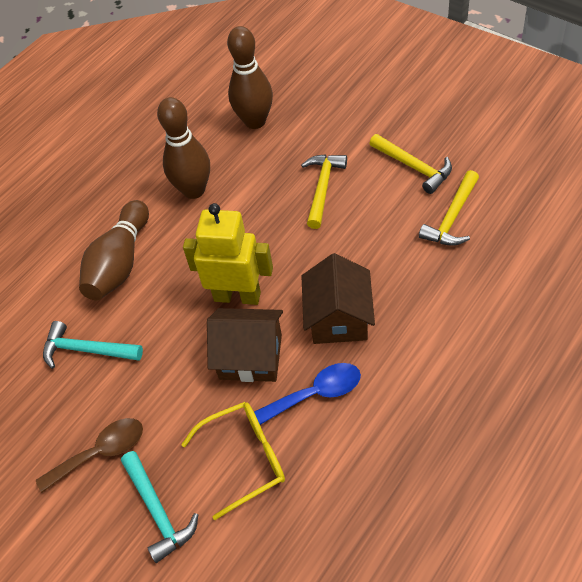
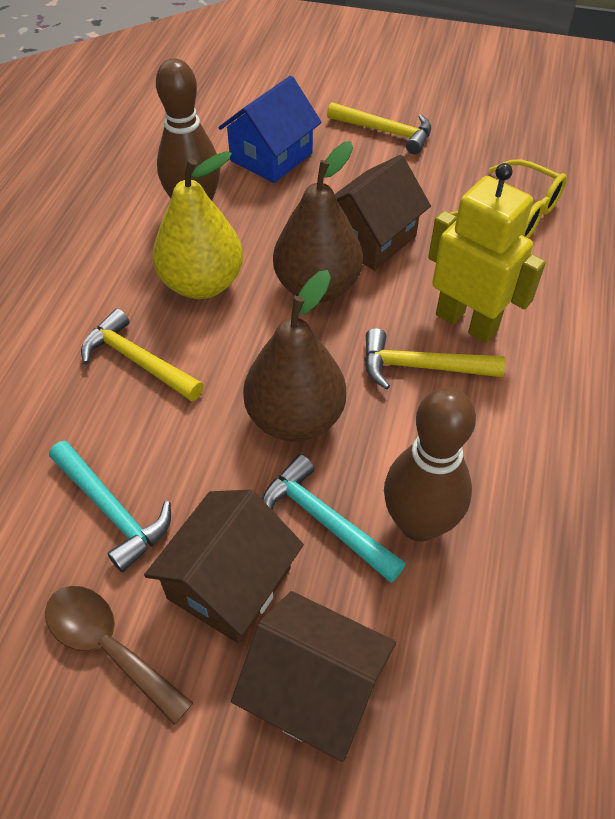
blue house: none = 0 -> [218,76,322,183] = 1
blue spoon: [254,363,361,425] = 1 -> none = 0
brown bowling pin: [79,200,149,300] [157,97,210,199] [227,26,273,129] = 3 -> [156,58,220,201] [384,387,476,542] = 2
brown house: [207,308,283,382] [301,253,375,344] = 2 -> [144,490,304,644] [231,591,396,762] [335,155,431,271] = 3
brown pear: none = 0 -> [243,270,346,442] [273,141,363,302] = 2
yellow pear: none = 0 -> [153,151,243,299] = 1

